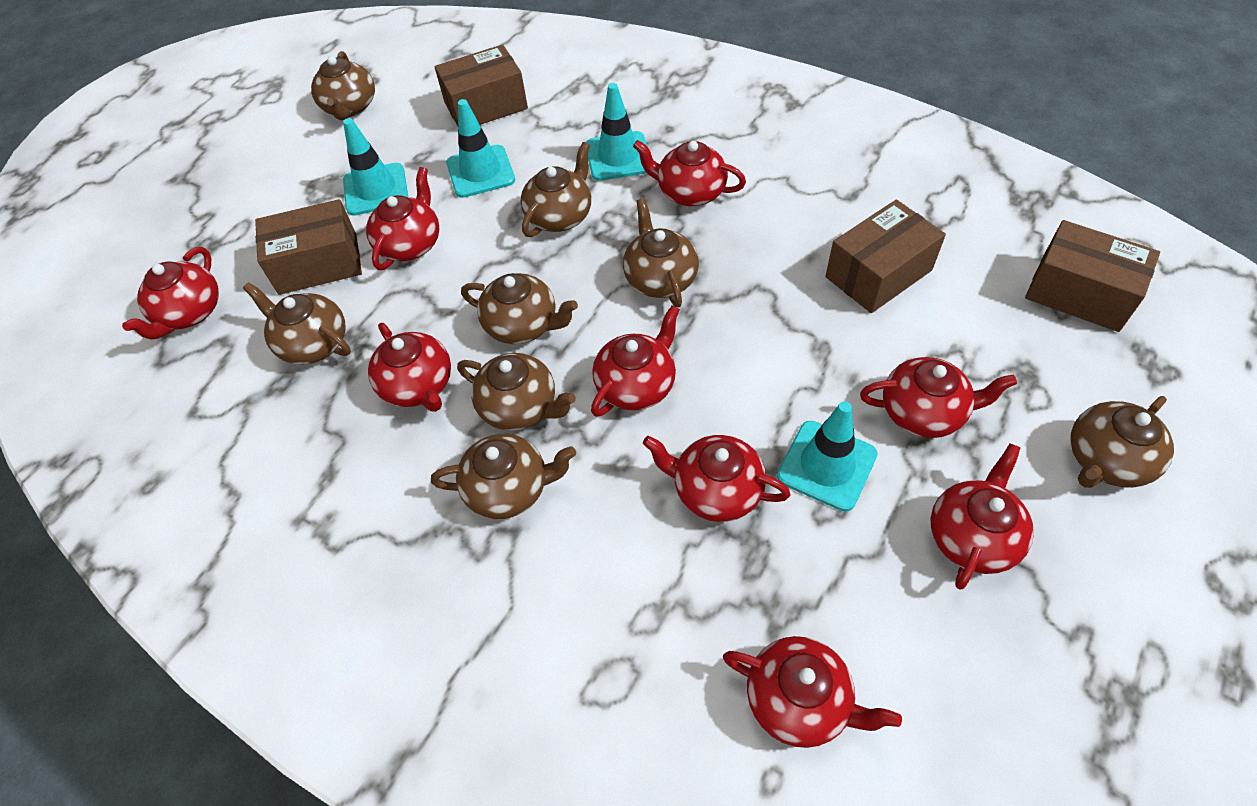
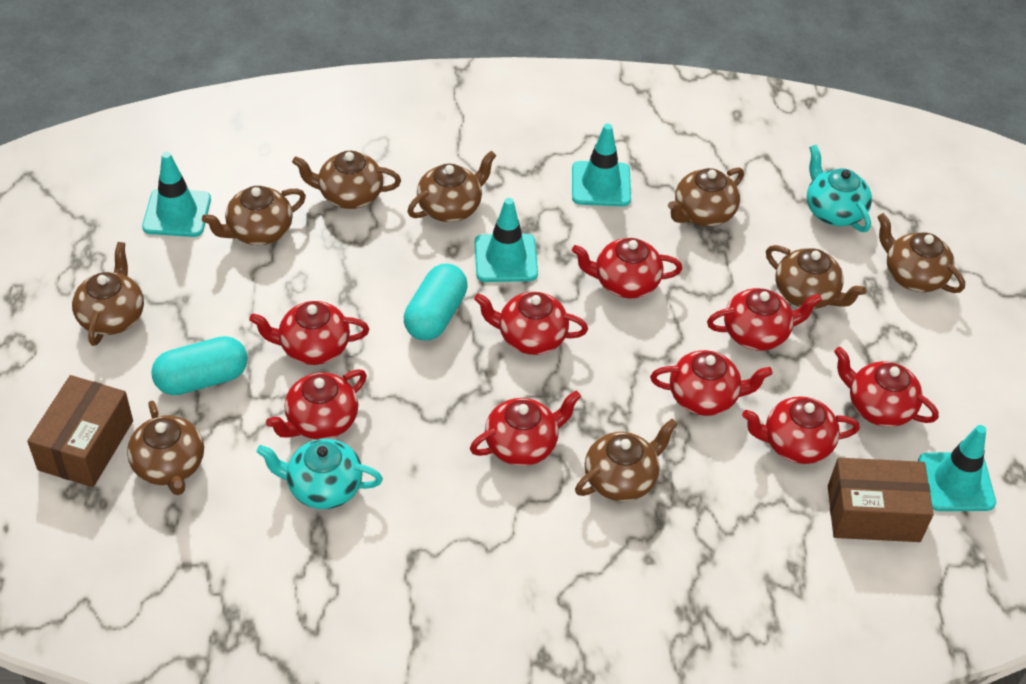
brown box: [255,199,362,295] [434,44,528,126] [825,200,946,313] [1025,220,1160,332] = 4 -> [27,375,133,487] [828,458,934,542] = 2
brown teapot: [243,282,351,365] [311,51,375,120] [431,434,576,519] [457,353,576,431] [461,273,578,344] [521,142,591,237] [623,198,699,307] [1071,396,1174,488] = 8 -> [72,242,144,346] [127,401,204,495] [202,186,306,245] [292,151,401,209] [408,151,496,222] [575,419,678,501] [668,167,744,226] [766,245,866,309] [877,213,965,293] = 9
turquoise capsule: none = 0 -> [151,336,248,395] [404,264,467,340] = 2
turquoise teapot: none = 0 -> [256,439,383,509] [807,145,872,232] = 2

